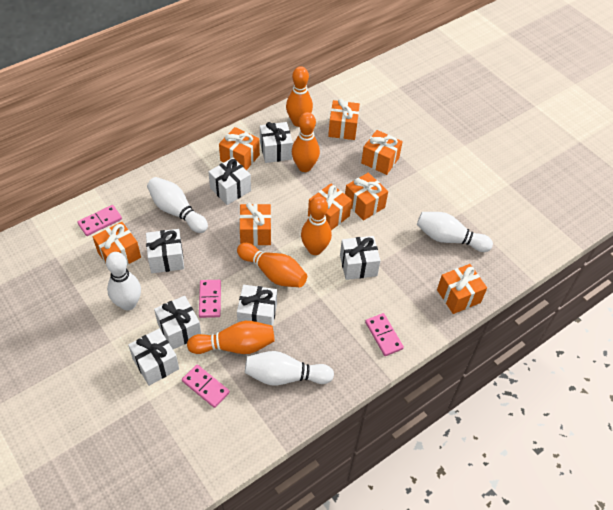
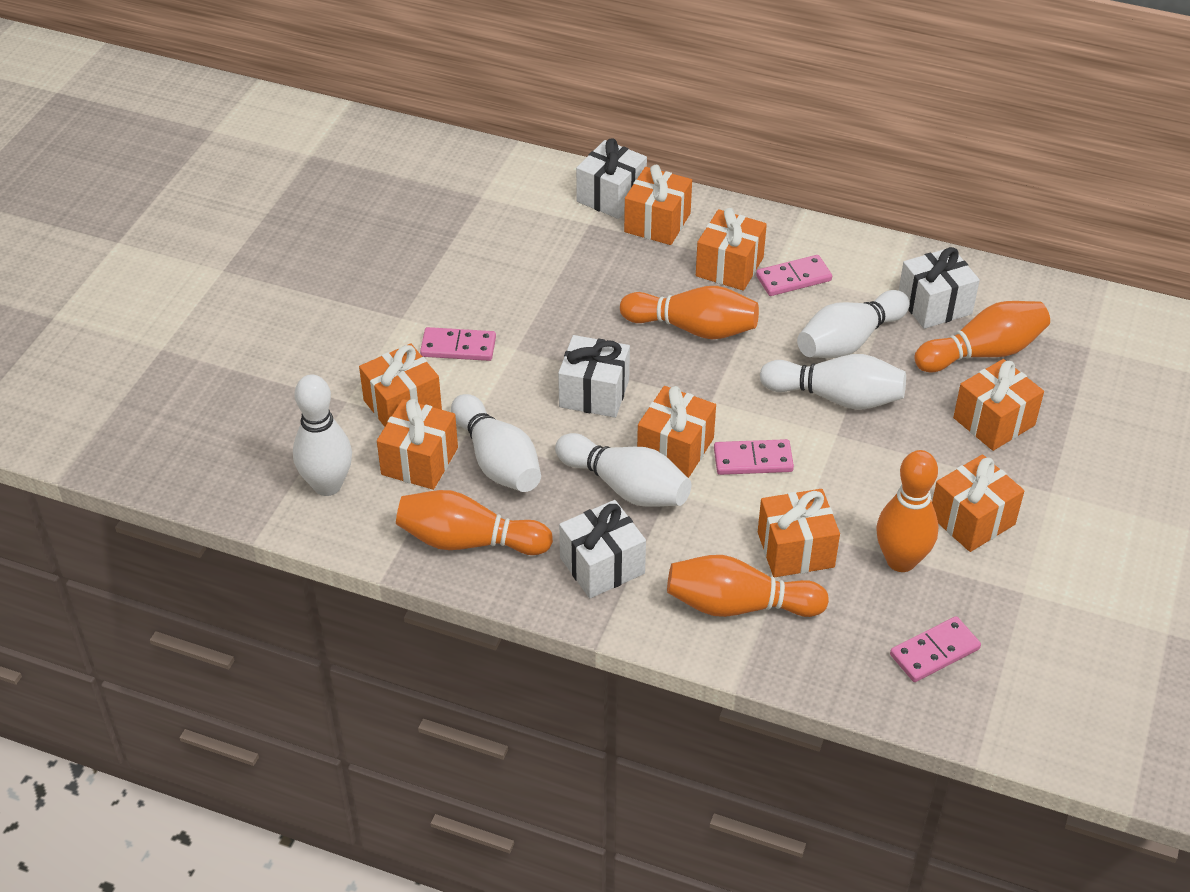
white bowling pin: [106,252,141,311] [147,177,208,233] [245,351,334,385] [417,212,493,252] = 4 -> [293,374,352,496] [451,394,541,492] [555,433,691,507] [760,354,906,410] [797,290,910,358] = 5
white gift: [128,329,179,386] [146,229,184,273] [154,296,201,349] [208,158,251,205] [237,285,277,326] [260,122,293,163] [340,236,381,280] = 7 -> [558,335,630,418] [559,500,646,598] [576,138,647,219] [899,247,980,329] = 4

